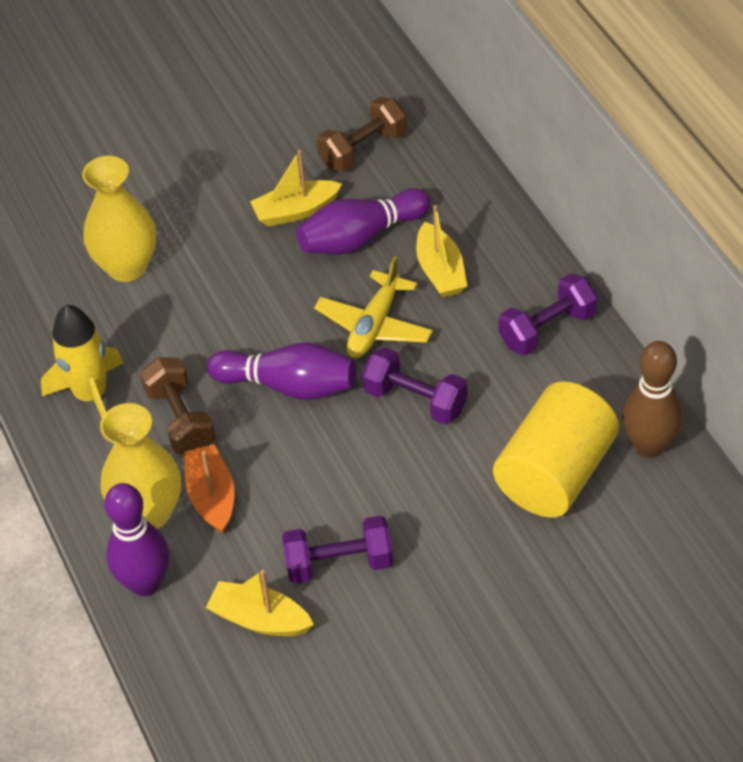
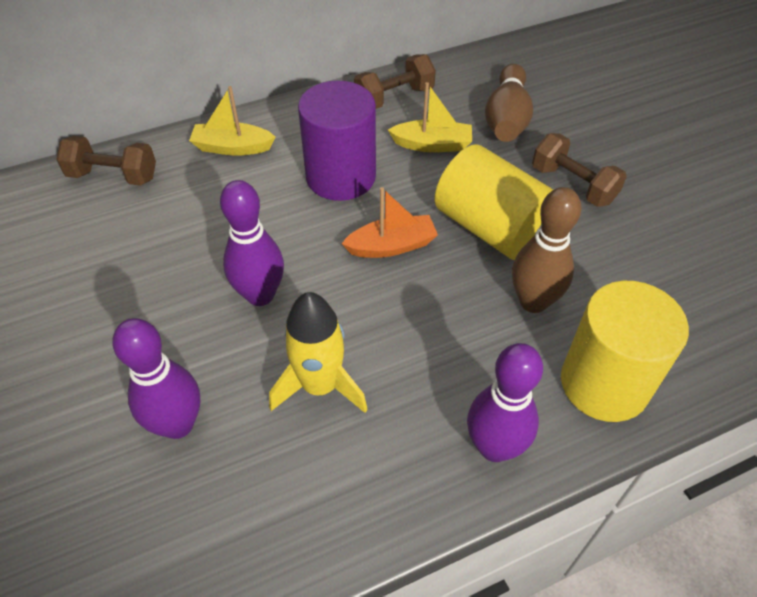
brown bowling pin: [622,341,683,458] = 1 -> [485,64,533,142] [512,187,582,313] = 2
brown dumbbell: [140,357,216,454] [317,97,407,172] = 2 -> [56,136,156,186] [354,54,436,109] [532,133,627,207] = 3
purple cylinder: none = 0 -> [298,80,376,201] = 1
purple dumbbell: [282,516,393,584] [362,347,468,425] [499,273,598,356] = 3 -> none = 0
yellow boat: [206,570,314,636] [250,150,342,227] [416,205,467,298] = 3 -> [189,86,275,156] [388,82,472,152] = 2
yellow cylinder: [493,381,619,518] = 1 -> [434,144,554,260] [561,281,689,422] = 2
yellow plane: [314,256,433,358] = 1 -> none = 0
yellow vase: [82,156,156,282] [100,403,181,529] = 2 -> none = 0

